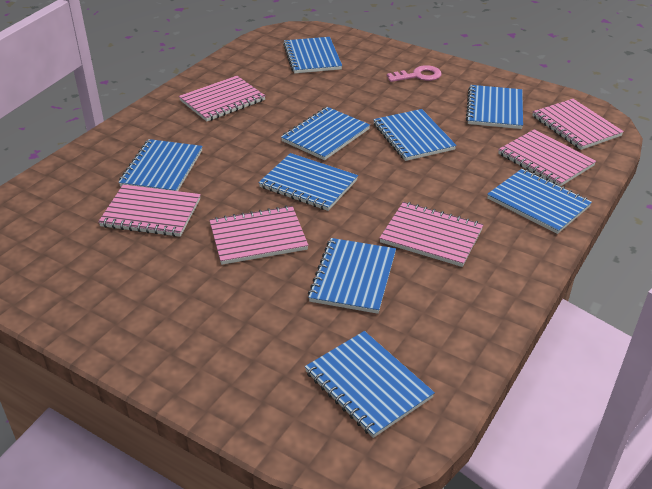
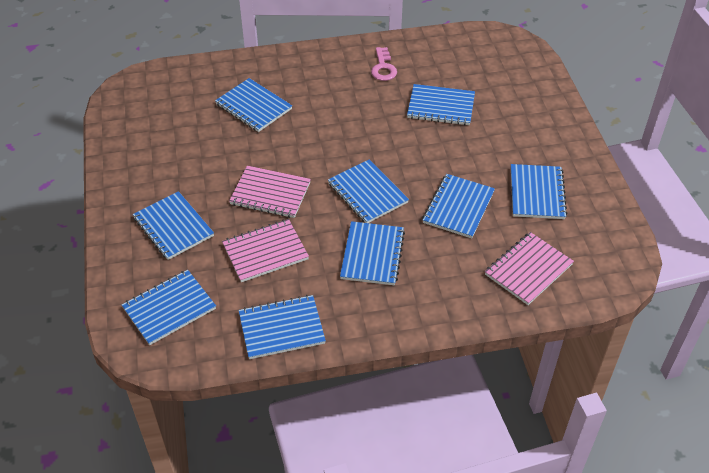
pink notebook: [98,185,201,237] [179,76,266,122] [209,205,308,265] [380,202,484,267] [498,129,596,187] [532,99,624,150] = 6 -> [222,219,309,282] [229,166,311,218] [485,232,574,305] = 3

